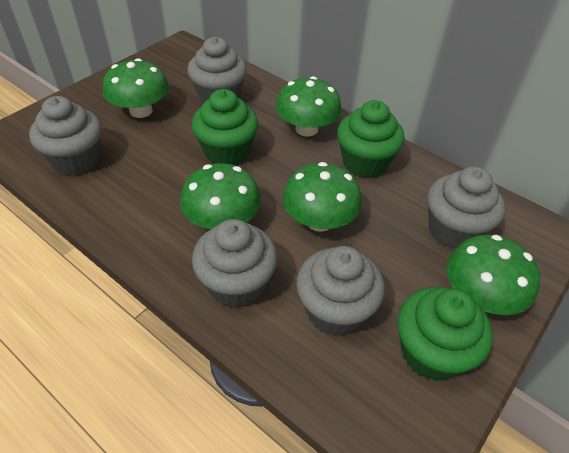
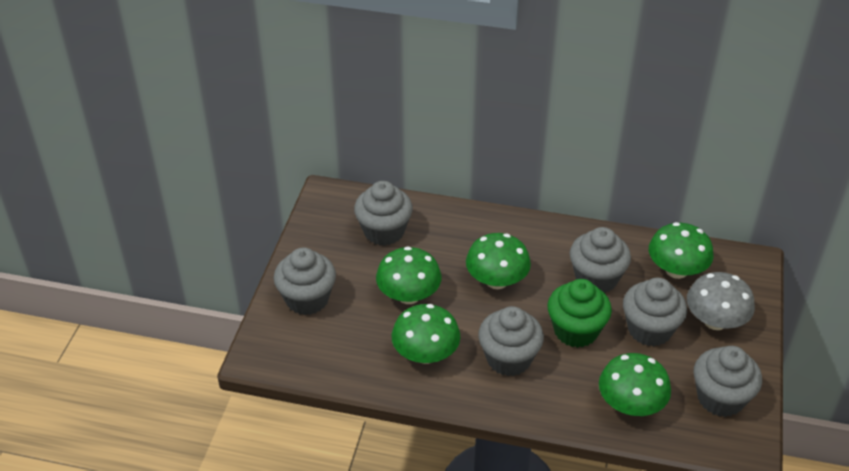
green cupcake: [191,89,258,165] [337,100,405,178] [397,287,493,381] = 3 -> [547,279,612,348] = 1
grey cupcake: [29,96,102,176] [187,37,247,103] [192,219,278,308] [297,246,385,336] [427,166,505,249] = 5 -> [274,247,336,315] [354,181,413,246] [478,306,544,376] [570,227,631,293] [623,278,687,346] [694,346,762,417] = 6
grey mushroom: none = 0 -> [687,272,755,330] = 1

